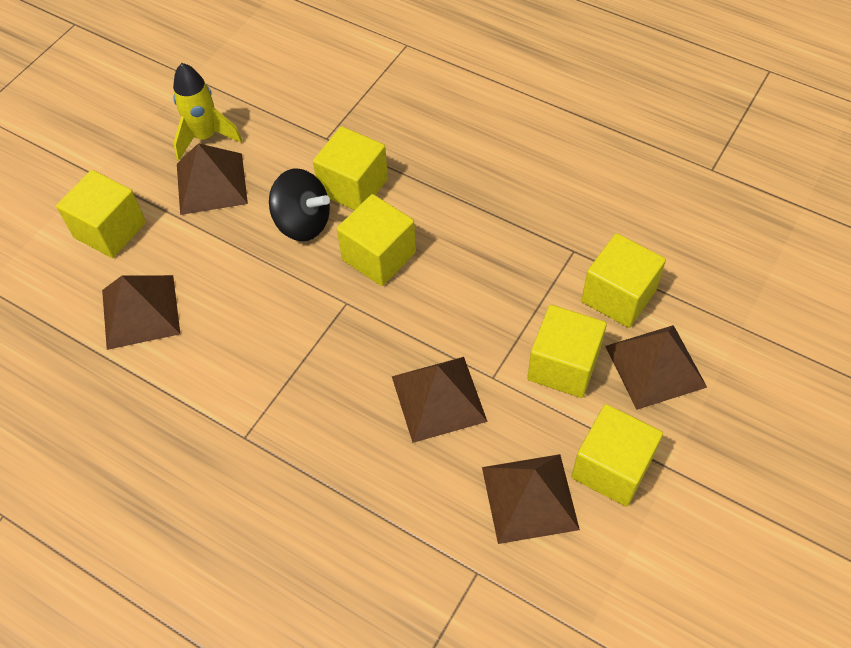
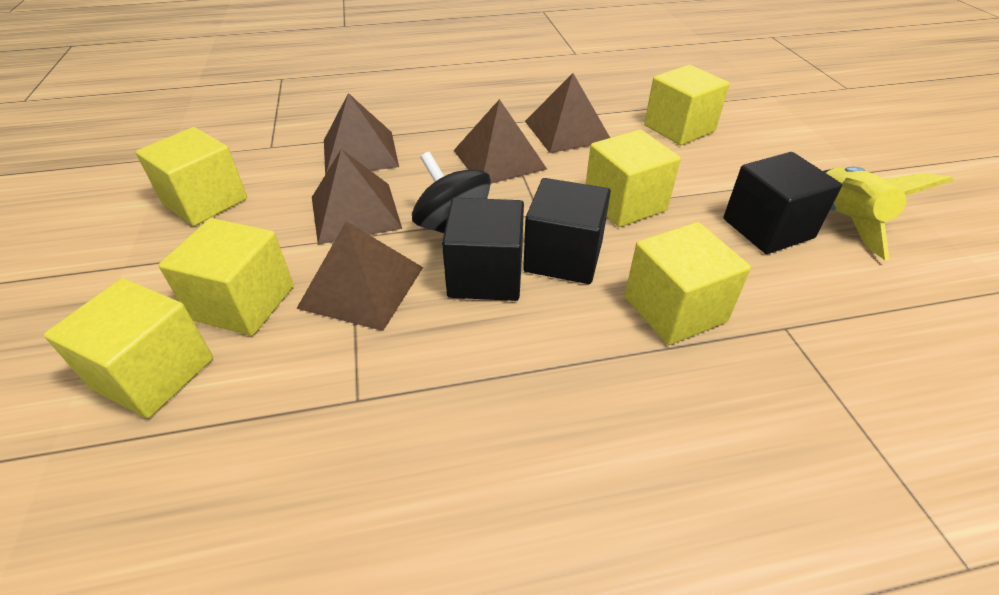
black cube: none = 0 -> [442,198,524,301] [523,178,611,284] [723,152,842,254] = 3

